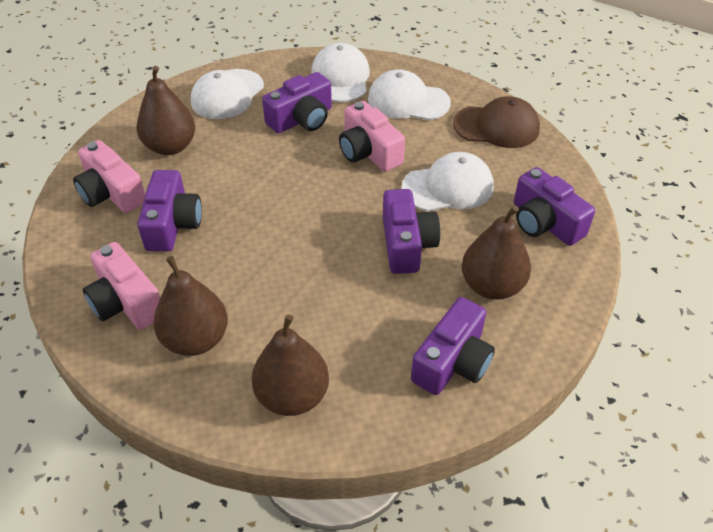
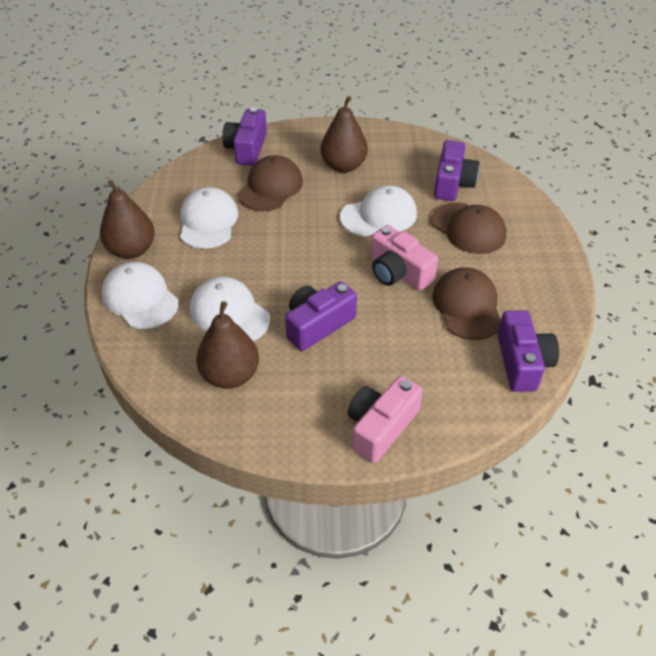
brown cap: [453,96,540,148] = 1 -> [238,155,303,211] [431,203,506,254] [432,267,501,340] = 3
brown pear: [136,66,195,155] [153,256,228,356] [252,315,329,416] [462,205,531,300] = 4 -> [100,180,155,259] [196,301,259,389] [320,96,368,173] = 3
pink camera: [73,140,145,213] [83,242,160,330] [339,101,405,172] = 3 -> [348,376,423,463] [371,225,438,291] = 2
purple camera: [137,170,202,252] [262,72,332,133] [383,189,440,274] [411,297,495,395] [514,167,595,246] = 5 -> [222,108,267,166] [285,281,357,351] [434,140,479,201] [498,310,559,392] = 4

